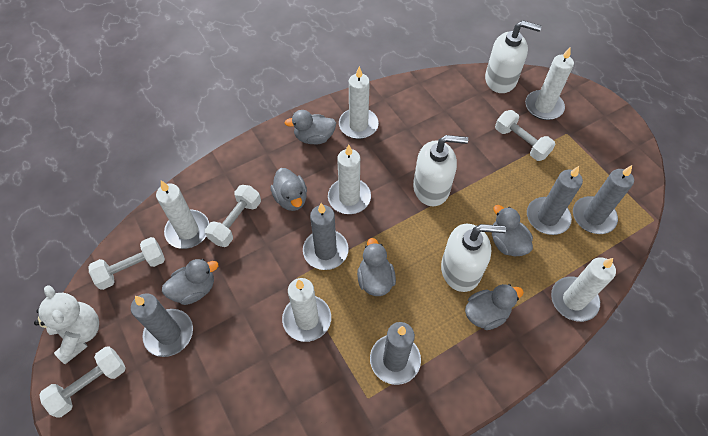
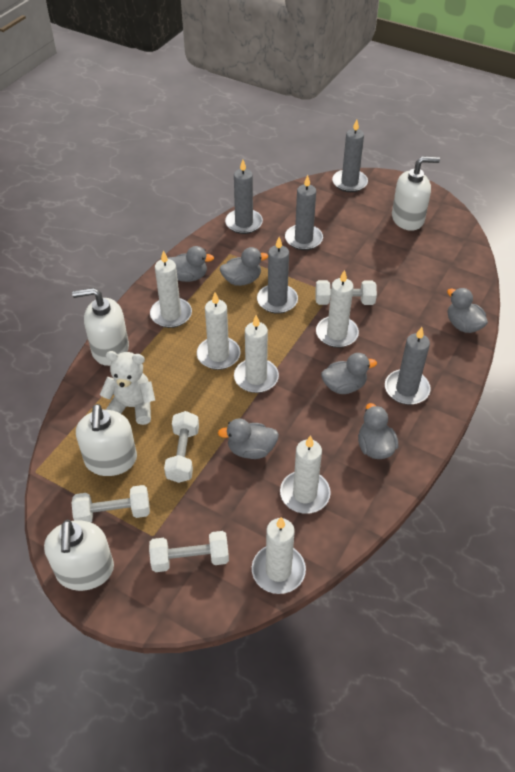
white soap dispenser: [413,135,468,206] [441,224,506,292] [485,20,542,93] = 3 -> [44,520,114,591] [72,288,129,366] [76,404,137,476] [392,156,440,231] = 4

